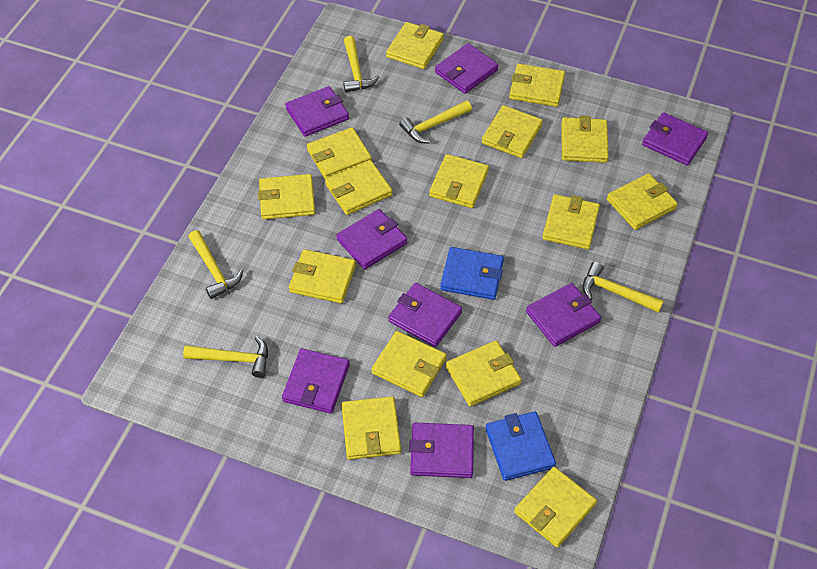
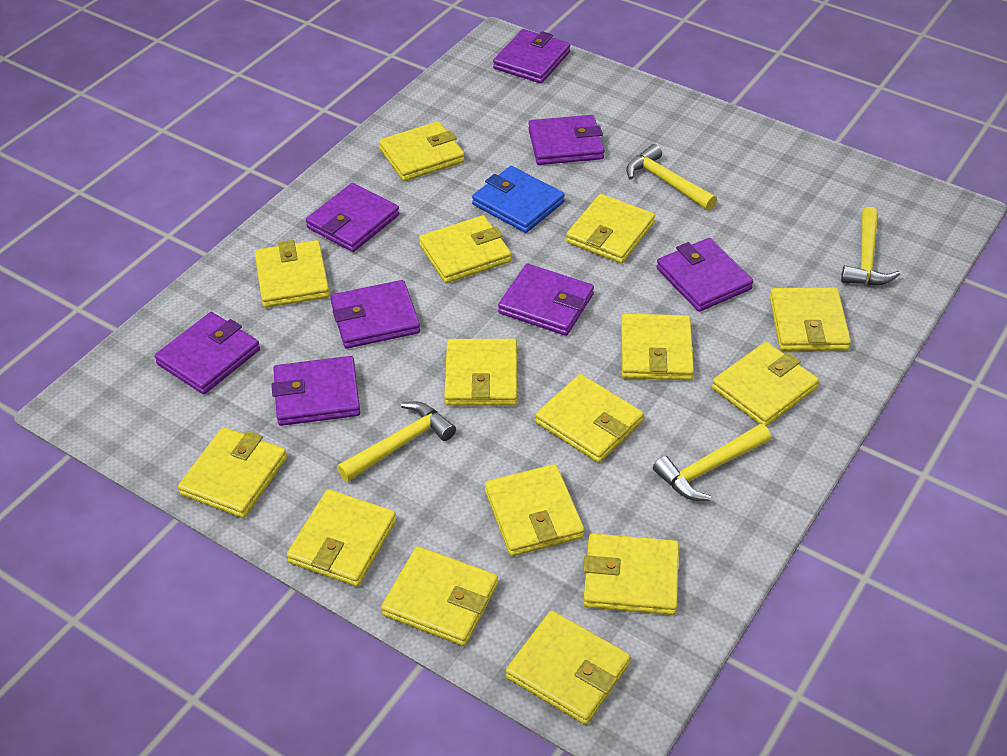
blue wallet: [440,247,504,300] [485,411,556,481] = 2 -> [472,166,565,233] = 1
yellow hammer: [183,336,268,378] [189,230,243,299] [343,36,379,93] [399,100,472,143] [583,262,664,313] = 5 -> [337,401,456,482] [626,144,717,210] [653,424,771,501] [841,207,900,285] = 4

